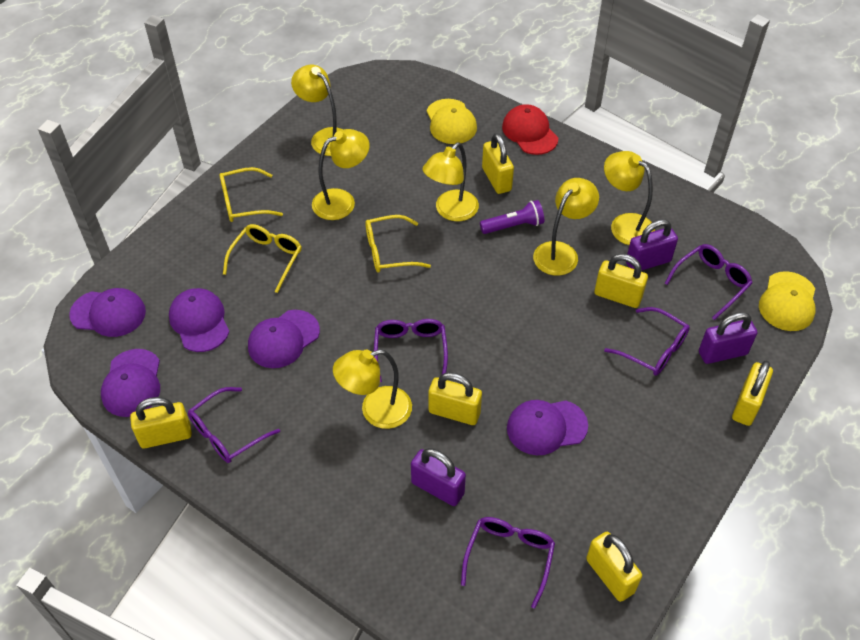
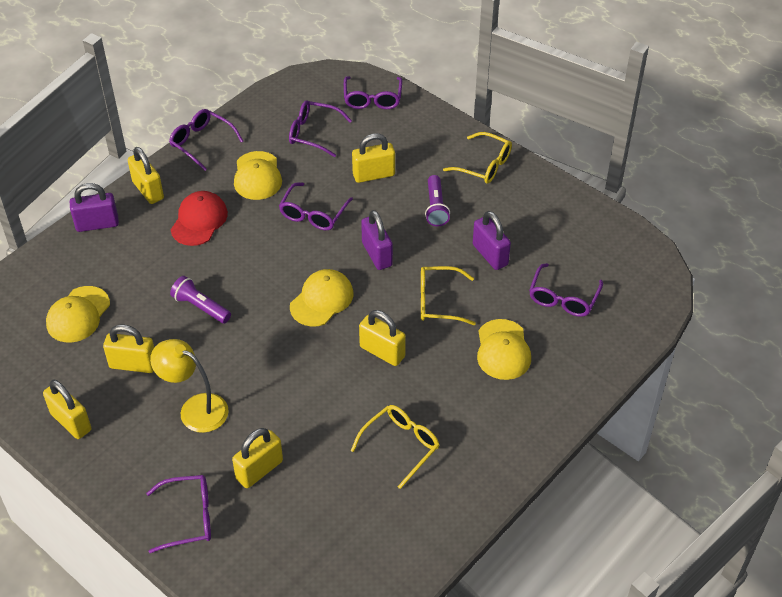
purple cap: [69,288,146,337] [101,349,160,417] [169,288,229,352] [248,310,320,368] [507,400,588,455] = 5 -> none = 0
purple flashlight: [480,200,544,234] = 1 -> [170,276,231,323] [425,175,450,226] = 2
purple glasses: [188,387,280,463] [374,319,448,382] [461,517,555,609] [604,307,690,376] [664,244,752,320] = 5 -> [146,475,211,553] [169,109,243,171] [279,183,353,230] [289,100,352,157] [344,76,402,109] [529,263,603,317] = 6
yellow cap: [427,99,477,144] [759,271,816,331] = 2 -> [46,286,110,343] [234,151,282,200] [290,269,353,327] [477,319,531,380] = 4
yellow lamp: [291,65,343,156] [312,129,369,220] [333,349,412,429] [422,143,479,221] [533,178,599,276] [604,151,655,245] = 6 -> [150,339,229,433] = 1

